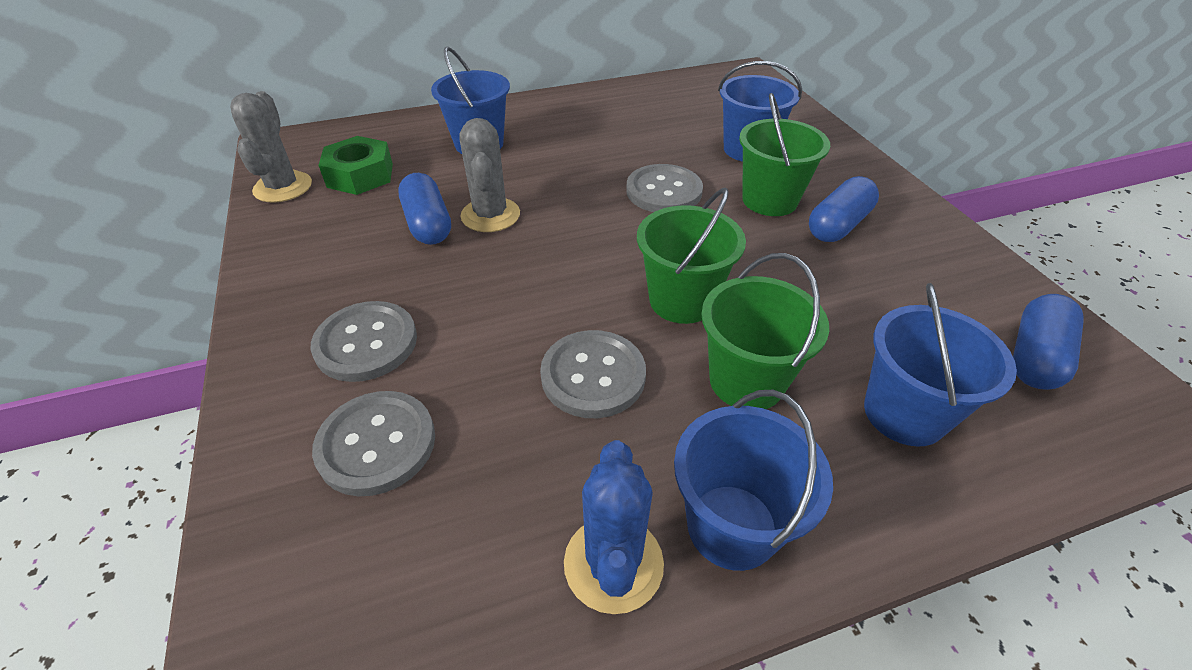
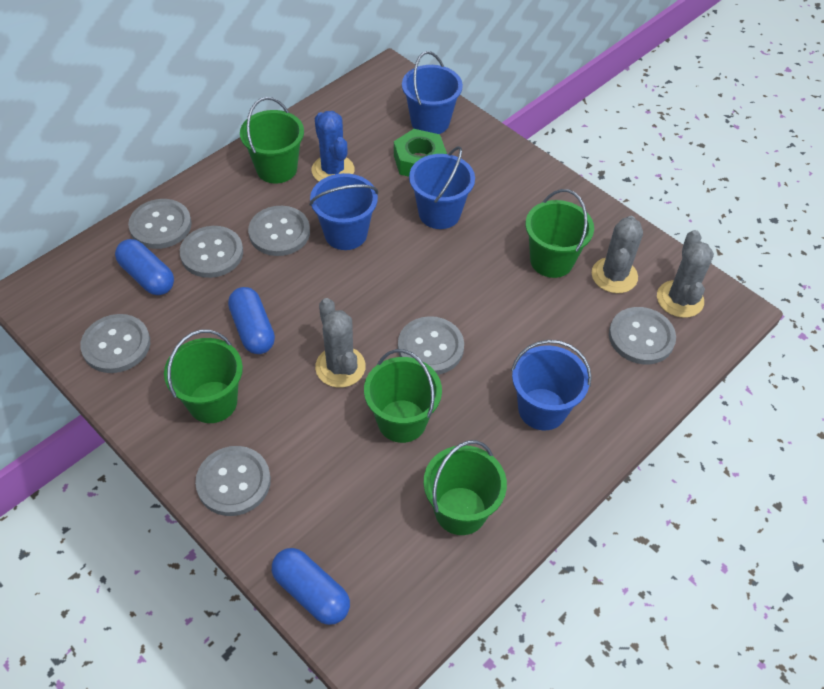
green bucket: [637,187,746,324] [701,253,829,409] [739,93,830,216] = 3 -> [164,330,243,423] [240,97,304,183] [364,349,442,443] [423,440,507,535] [525,189,594,278] = 5
grey button: [310,301,417,382] [312,391,435,496] [540,330,646,418] [626,164,703,212] = 4 -> [80,314,150,373] [128,199,192,249] [180,226,243,278] [195,446,271,516] [248,206,310,256] [398,316,464,375] [609,307,676,364] = 7
grey cactus: [230,91,312,202] [459,118,520,232] = 2 -> [315,298,366,388] [592,216,643,293] [657,230,714,318] = 3

